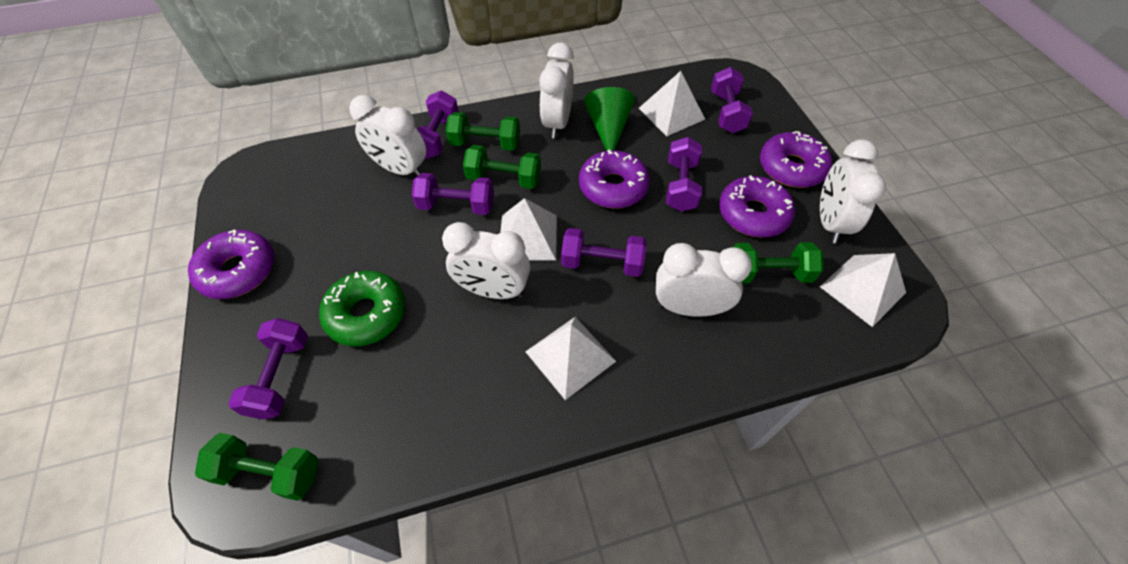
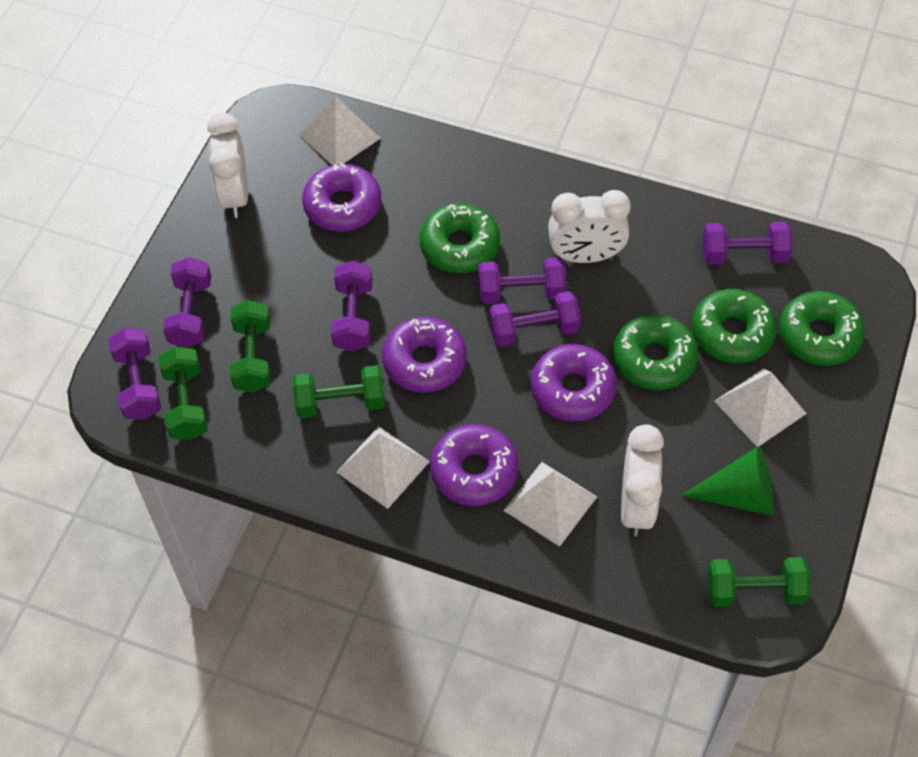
green donut: [319,271,405,347] = 1 -> [420,203,500,273] [613,314,698,390] [692,289,777,363] [779,291,865,366] = 4
white clock: [349,95,426,176] [442,222,530,299] [540,42,574,139] [656,243,752,317] [820,140,886,243] = 5 -> [207,112,248,218] [548,190,631,263] [621,424,664,536] = 3

